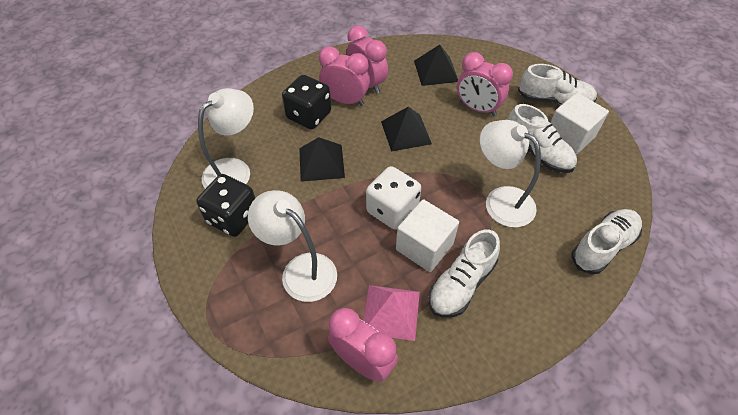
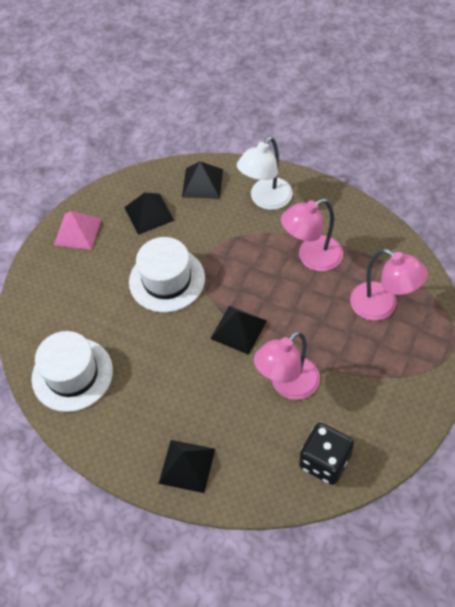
black dice: [196,174,255,237] [282,75,331,129] = 2 -> [299,423,354,485] = 1
black pyramid: [299,137,345,182] [381,107,432,152] [414,44,458,86] = 3 -> [124,193,174,235] [159,440,215,493] [182,161,223,199] [210,306,267,355] = 4
pink clock: [319,46,370,106] [328,308,398,382] [346,25,388,94] [457,52,513,116] = 4 -> none = 0
pink lamp: none = 0 -> [254,331,320,400] [281,199,343,272] [350,249,428,321] = 3
white cube: [396,199,459,272] [550,93,609,155] = 2 -> none = 0
white dice: [366,166,421,230] = 1 -> none = 0
white hat: none = 0 -> [31,331,113,412] [129,237,205,313] = 2
white lamp: [198,88,254,189] [248,190,337,302] [480,120,541,227] = 3 -> [237,136,293,210] = 1
white shoe: [428,230,500,318] [508,104,577,173] [518,64,597,105] [571,209,642,274] = 4 -> none = 0

